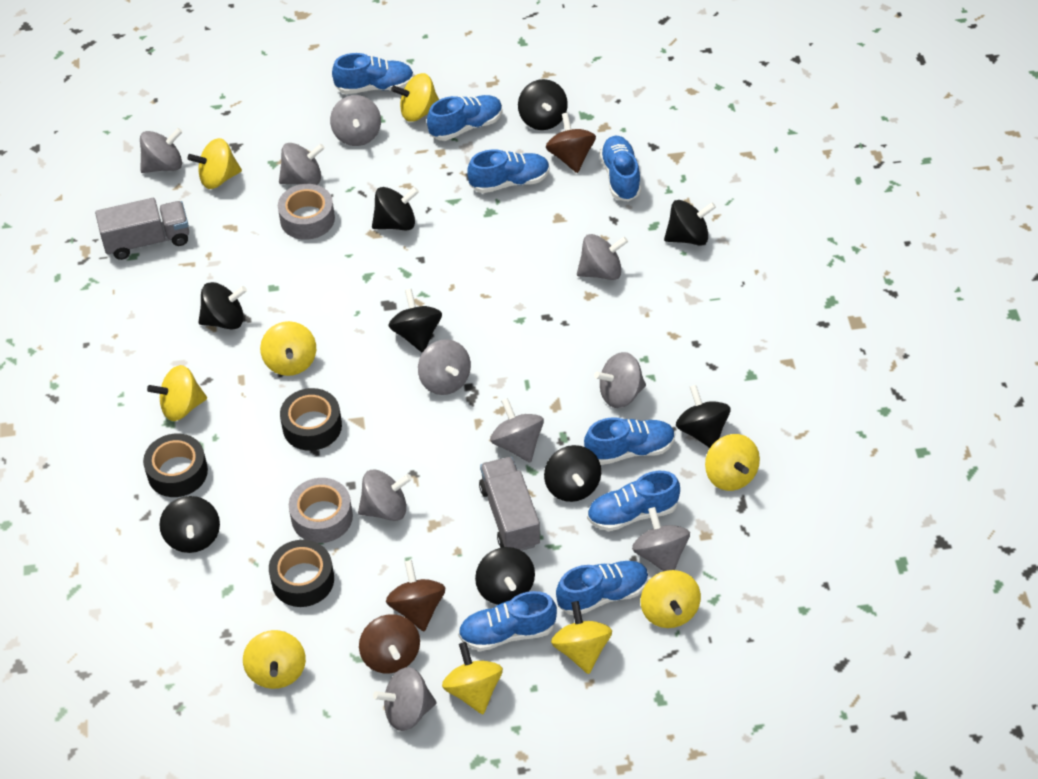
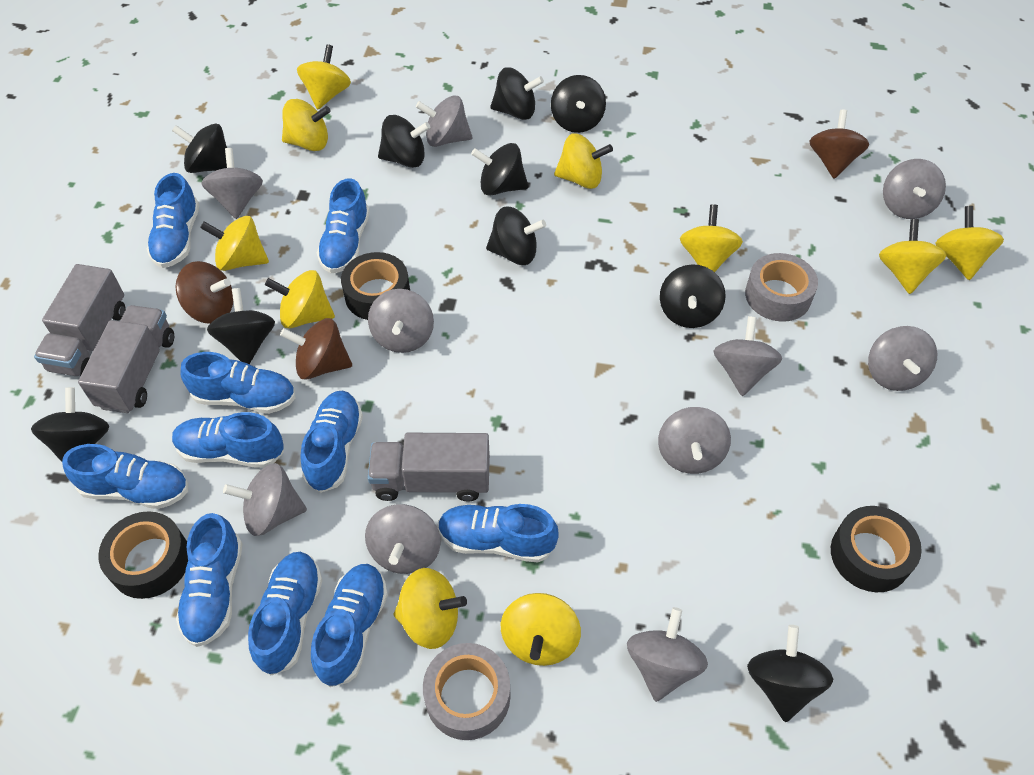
black spinning top: [159,496,220,553] [198,282,247,330] [372,187,419,230] [388,289,442,353] [475,547,535,605] [518,79,568,130] [544,445,601,502] [664,200,716,245] [676,385,730,448] = 9 -> [31,387,109,462] [172,123,227,173] [207,288,275,364] [378,115,430,168] [471,143,529,196] [486,206,546,265] [490,67,544,120] [551,75,606,133] [660,264,726,328] [747,625,833,722] = 10
blue shoe: [332,53,414,94] [427,95,503,141] [458,591,557,651] [467,149,550,193] [556,561,648,615] [584,417,675,465] [587,471,680,531] [600,136,641,202] = 8 -> [62,444,188,509] [147,173,199,268] [172,412,284,468] [176,513,243,647] [180,352,296,414] [248,552,323,676] [300,391,363,493] [311,564,388,687] [317,178,370,273] [438,504,559,563] = 10
grey truck: [95,198,189,260] [479,457,540,551] = 2 -> [34,264,126,376] [78,305,174,413] [367,433,490,502] = 3
yellow spinning top: [147,365,207,421] [188,138,242,189] [243,630,306,689] [260,321,316,376] [391,73,439,122] [442,642,503,714] [551,601,612,674] [641,570,701,628] [705,434,760,491] = 9 -> [200,216,269,271] [265,270,335,328] [282,99,331,151] [297,44,351,109] [393,568,467,649] [501,593,581,666] [554,134,613,189] [680,204,743,272] [879,219,947,294] [935,206,1004,280] = 10

